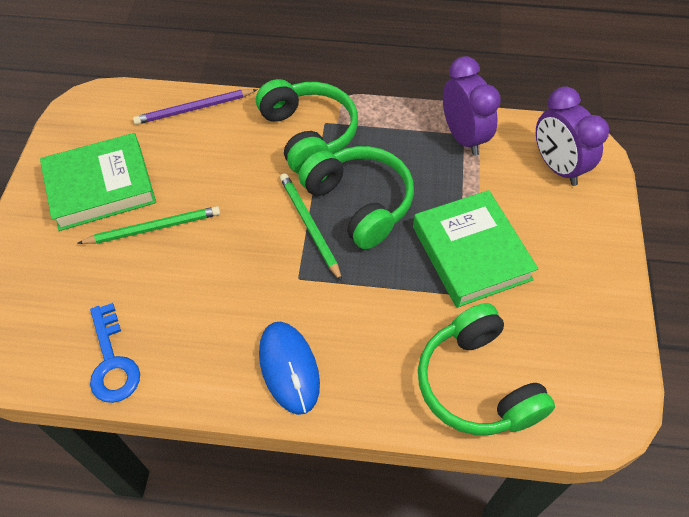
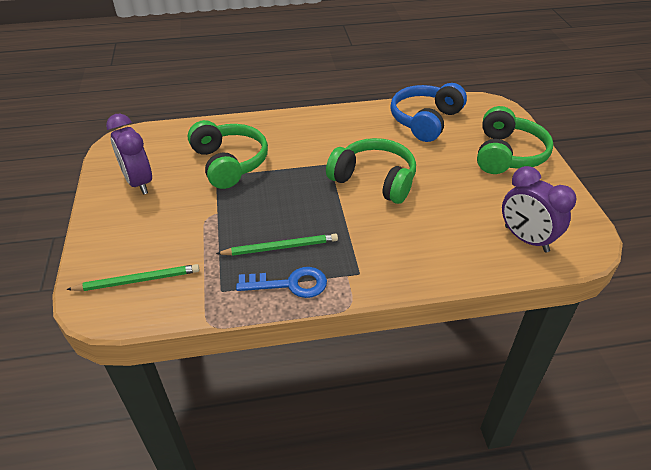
blue headphones: none = 0 -> [390,83,467,142] = 1
blue mouse: [259,322,320,415] = 1 -> none = 0
green book: [40,133,156,231] [413,190,538,308] = 2 -> none = 0
purple pencil: [133,89,257,125] = 1 -> none = 0

